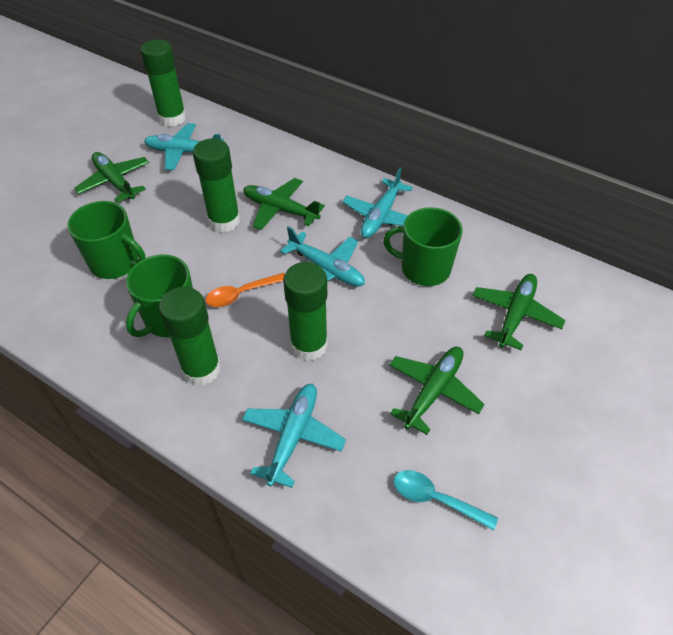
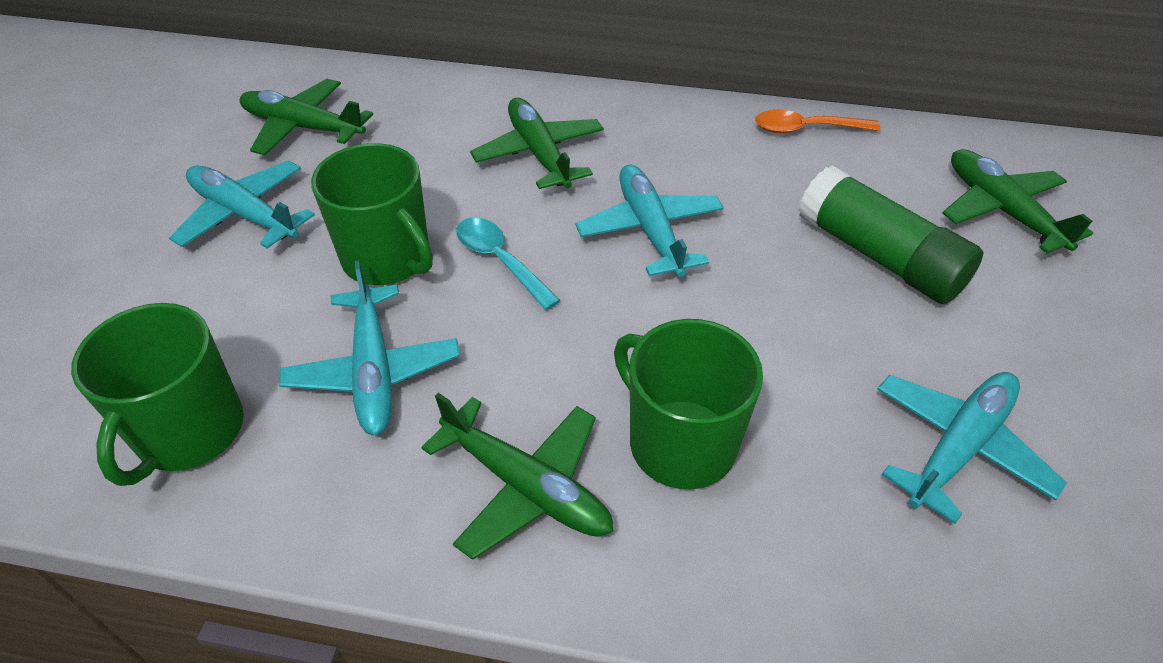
green glue stick: [141,40,186,127] [159,287,221,386] [193,139,240,232] [283,262,328,361] = 4 -> [798,165,984,304] = 1

